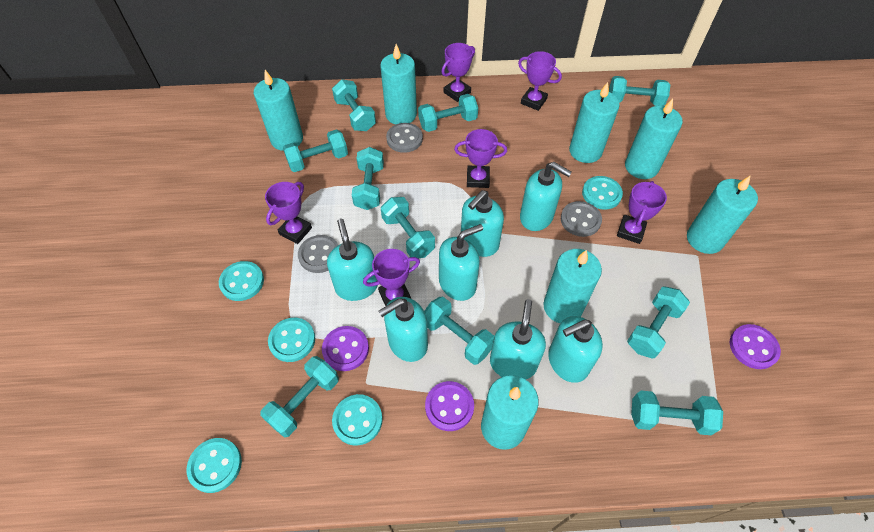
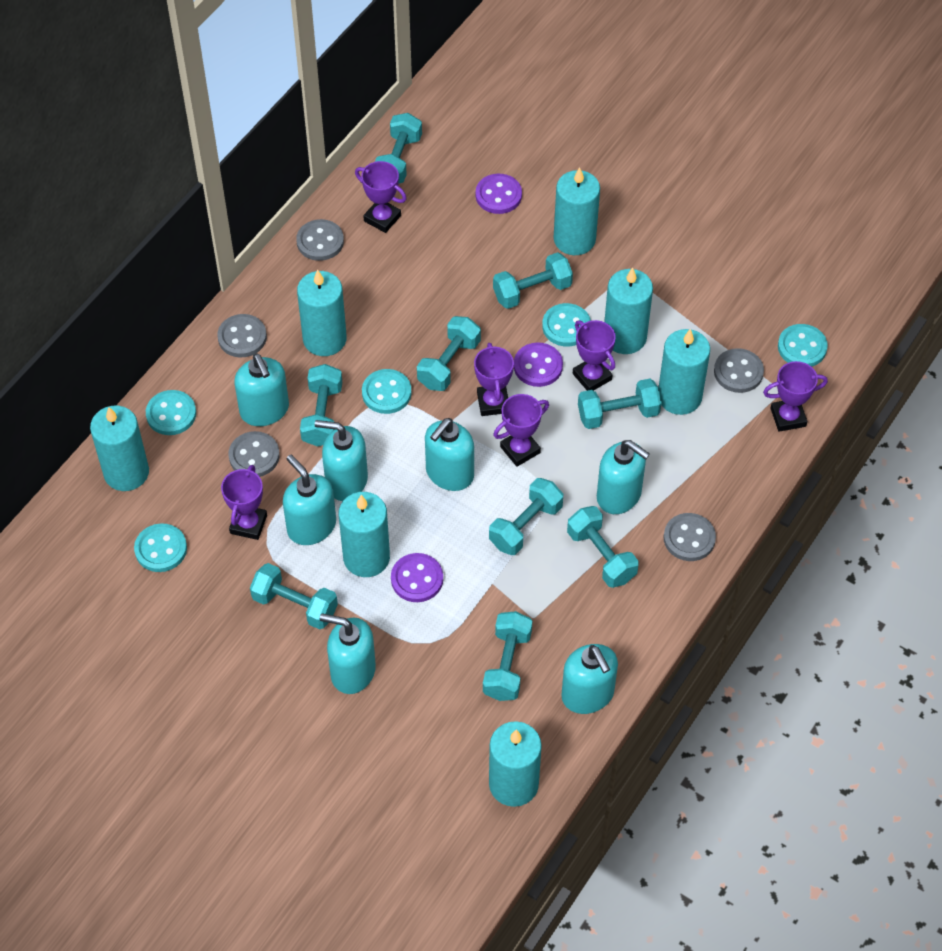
grey button: [298,235,338,273] [386,123,423,153] [561,201,602,237] = 3 -> [217,314,267,357] [229,431,280,477] [296,219,344,261] [664,513,716,561] [714,348,764,393] = 5
turquoise dumbbell: [260,356,339,437] [283,129,348,172] [332,80,376,131] [352,147,384,210] [381,197,435,258] [418,94,478,132] [424,297,494,365] [609,76,670,106] [627,286,690,358] [631,391,723,435] = 10 -> [250,563,338,630] [300,364,342,447] [375,113,422,184] [417,316,481,391] [483,611,532,701] [489,478,563,555] [493,252,573,309] [567,506,639,588] [578,379,661,429] = 9

